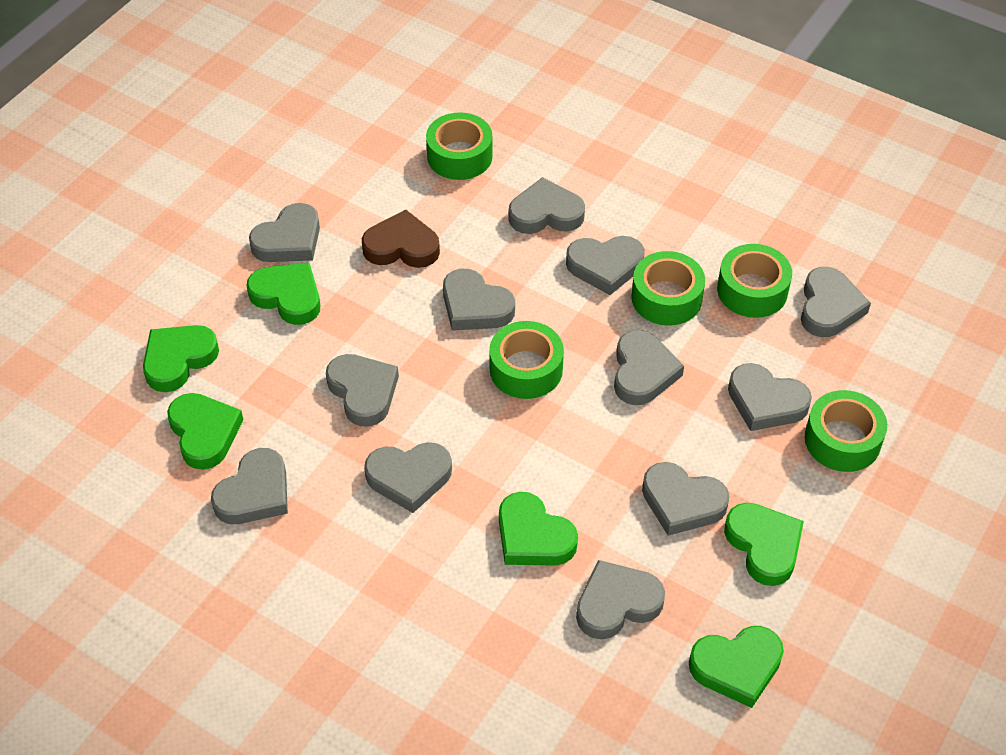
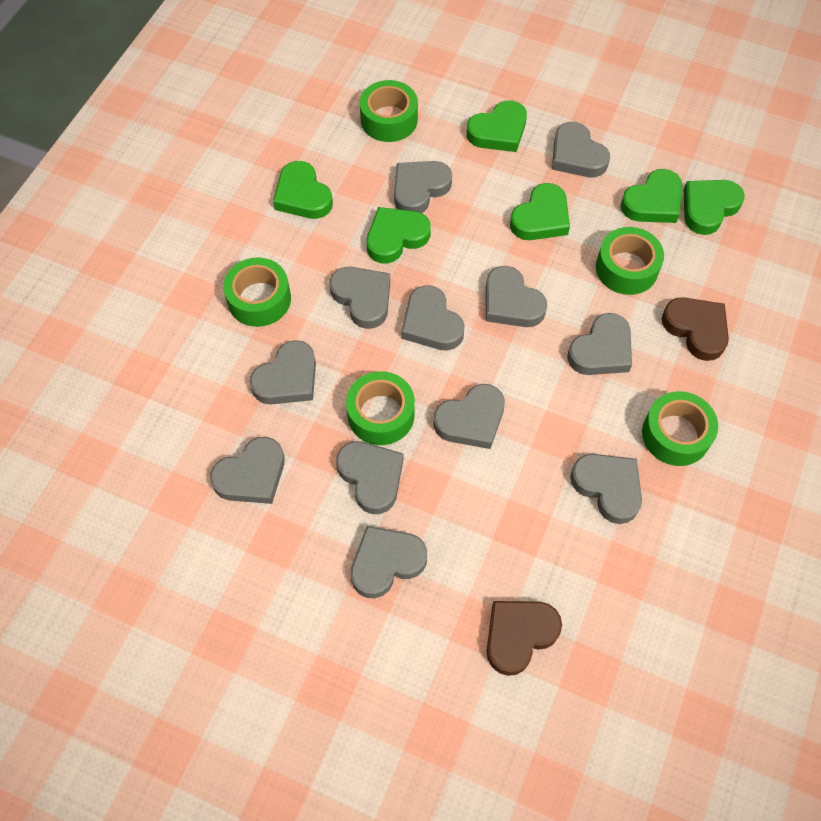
brown heart: [362,210,440,268] = 1 -> [487,601,562,676] [662,297,729,361] = 2

